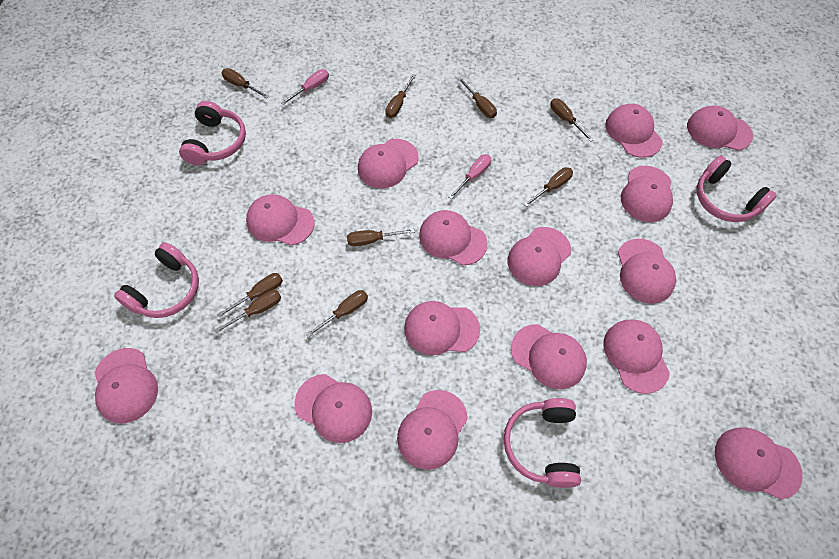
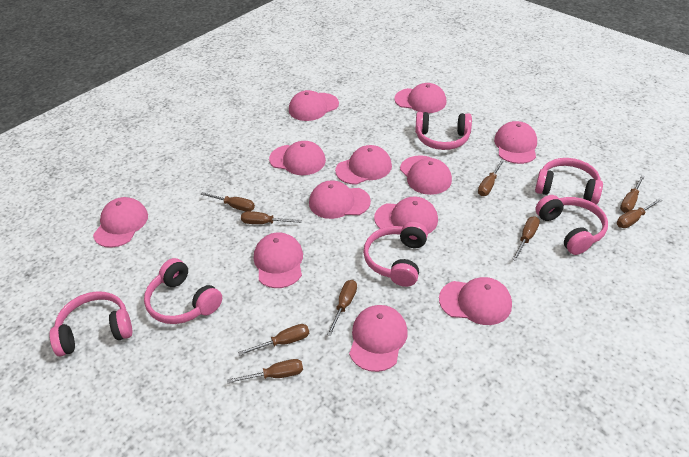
pink cap: [94,348,158,423] [246,194,314,246] [294,374,372,443] [358,139,419,188] [397,390,468,470] [404,301,480,355] [419,210,488,265] [508,227,571,286] [511,324,587,389] [603,319,670,394] [605,104,662,158] [618,239,676,303] [621,166,673,222] [687,105,753,151] [715,427,803,500] = 15 -> [93,197,148,248] [254,232,303,288] [269,141,326,175] [289,90,339,121] [309,180,371,219] [335,145,392,185] [349,305,408,372] [374,197,438,234] [394,83,446,113] [400,155,452,195] [439,277,512,325] [494,121,537,164] = 12
pink headphones: [114,242,199,318] [179,101,246,165] [504,398,581,488] [697,156,777,222] = 4 -> [49,291,132,356] [144,258,222,324] [363,222,428,287] [415,112,472,150] [535,158,603,205] [535,195,608,255] = 6
pink screwdriver: [281,69,329,105] [449,154,491,199] = 2 -> none = 0

